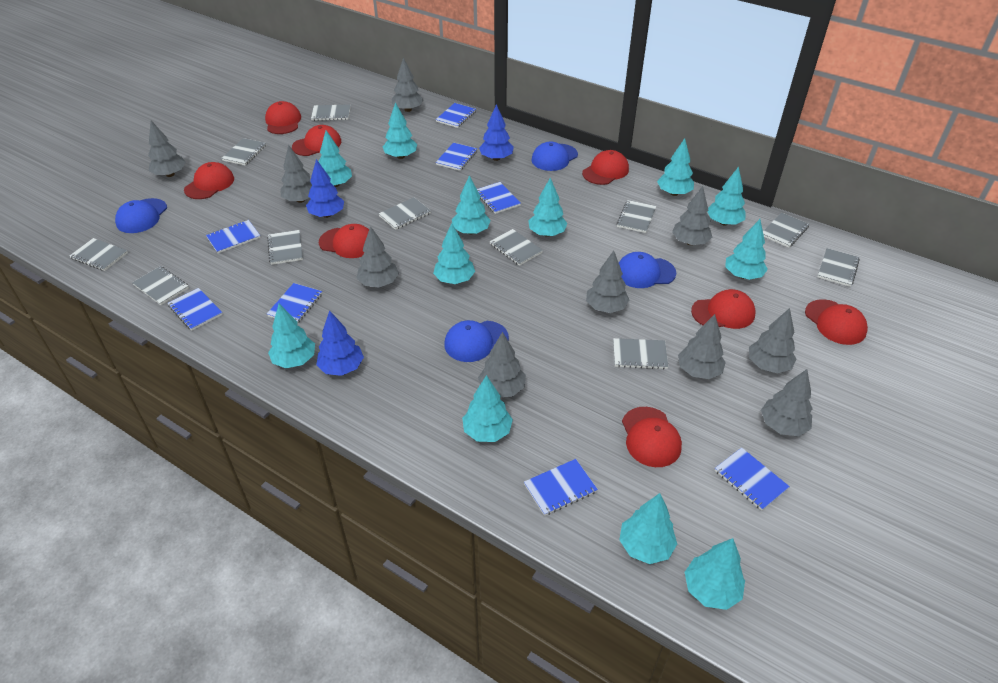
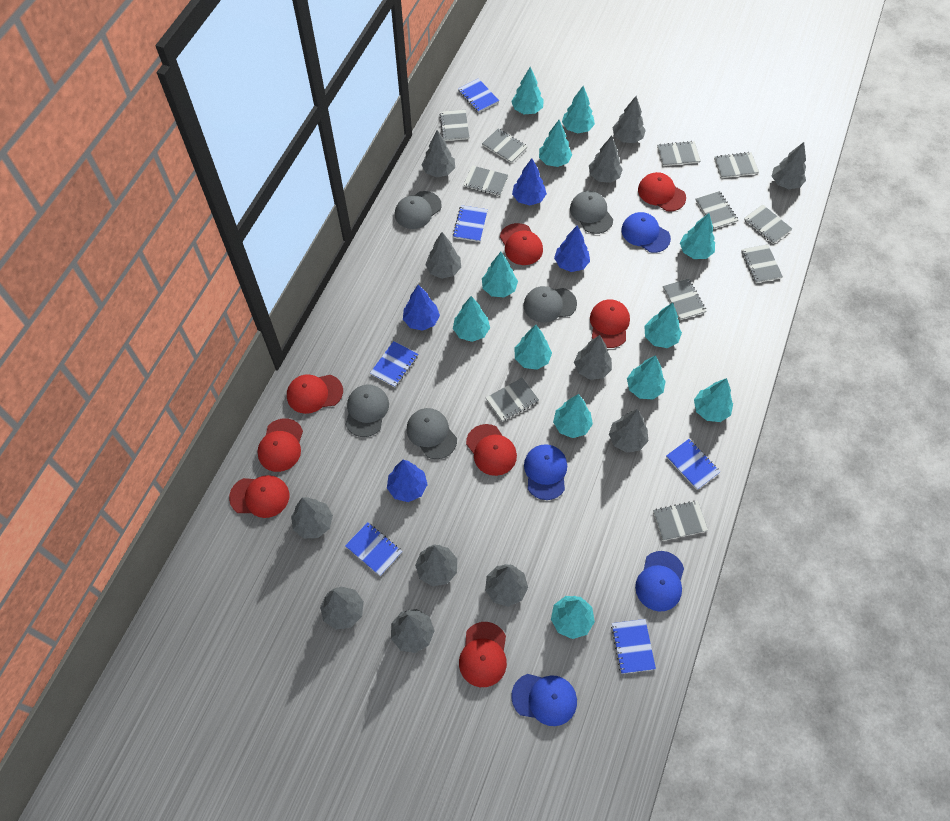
blue notebook: [167,288,223,330] [206,220,261,253] [267,283,322,324] [436,103,476,128] [436,143,478,171] [477,182,521,214] [524,459,598,516] [715,447,790,511] = 8 -> [345,522,402,576] [370,341,418,387] [453,205,488,242] [458,78,499,113] [611,619,656,674] [666,439,720,490] = 6
blue tree: [306,159,344,218] [316,310,364,376] [479,104,514,161] = 3 -> [387,460,428,502] [403,285,440,331] [512,158,547,206] [554,226,590,272] = 4
grey cap: none = 0 -> [345,385,389,437] [395,191,442,229] [407,408,457,459] [524,286,577,323] [570,191,613,234] = 5
grey tree: [148,121,186,177] [280,145,312,203] [357,226,399,288] [392,58,424,112] [478,332,526,397] [586,251,629,313] [672,186,712,245] [678,314,726,379] [749,308,796,373] [761,369,812,436] = 10 -> [291,497,333,538] [320,587,364,629] [391,609,435,653] [415,544,457,586] [422,130,455,178] [425,232,461,279] [485,564,528,607] [574,335,612,380] [589,135,623,183] [609,409,648,453] [612,96,646,143] [772,142,806,189] = 12

